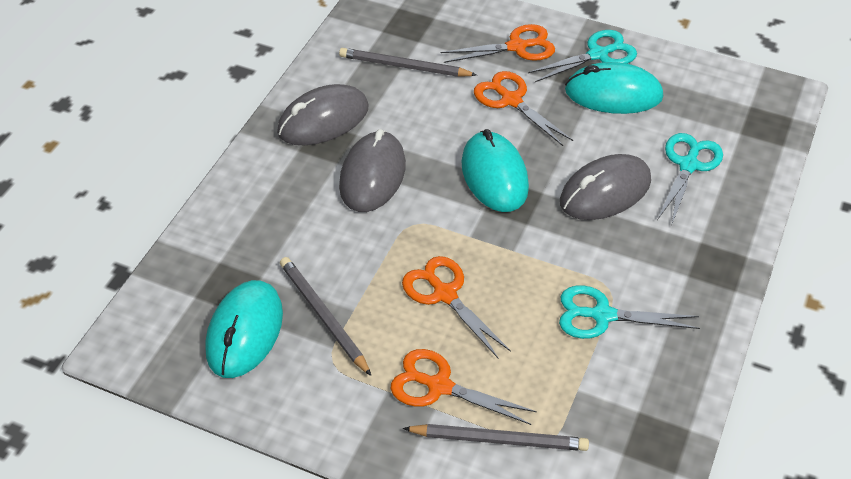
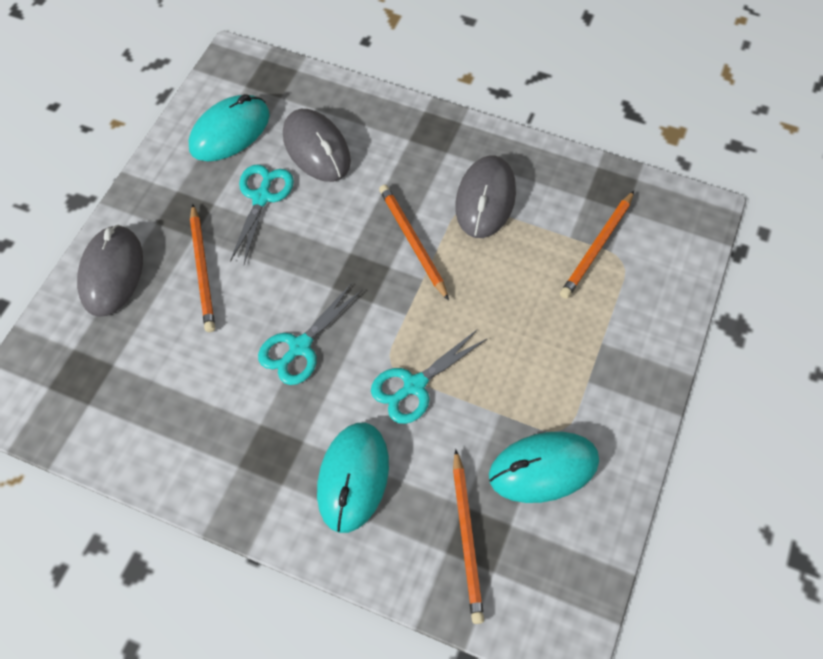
grey pencil: [280,257,371,376] [339,48,477,77] [403,424,589,451] = 3 -> none = 0
orange pencil: none = 0 -> [190,204,215,332] [379,185,449,301] [453,449,484,624] [560,191,634,299] = 4
orange scissors: [391,349,537,425] [402,256,511,358] [440,24,555,63] [474,71,573,146] = 4 -> none = 0

